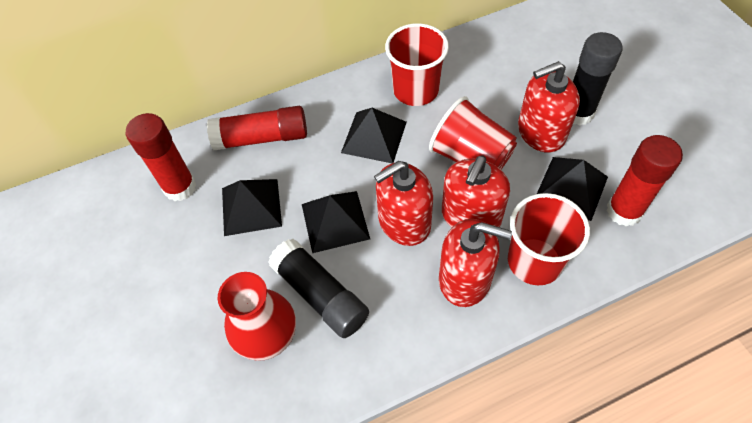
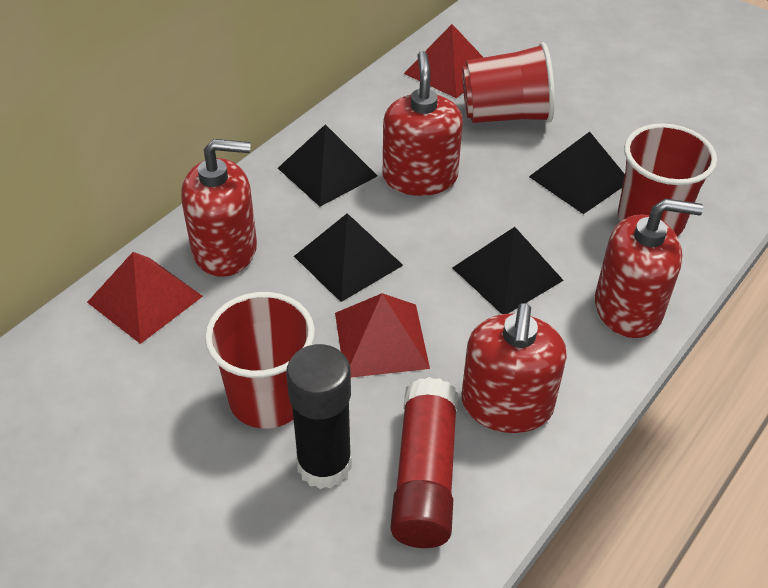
black glue stick: [268,239,369,338] [573,32,623,126] = 2 -> [286,344,352,489] = 1
red glue stick: [126,113,197,201] [207,106,307,150] [606,135,683,227] = 3 -> [391,377,458,548] = 1
red pyramid: none = 0 -> [87,252,203,344] [335,293,430,377] [404,24,484,98] = 3
red vase: [218,272,296,361] = 1 -> none = 0

